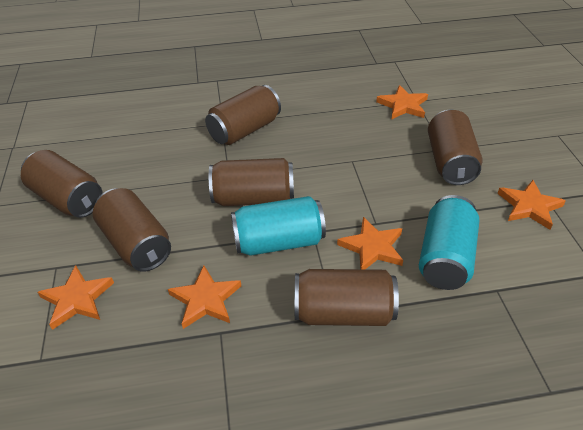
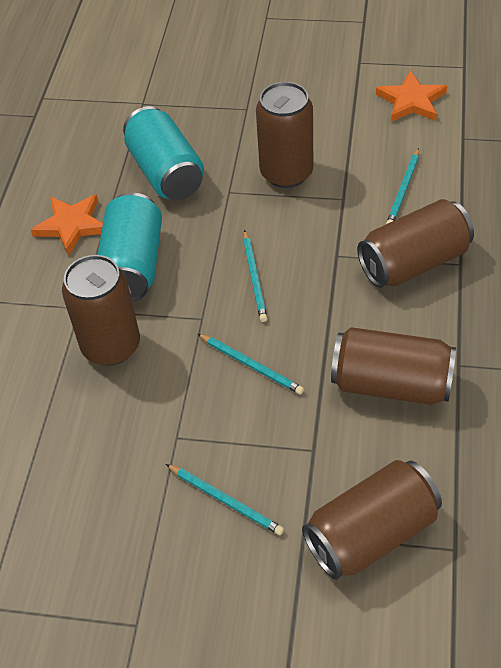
brown can: [21,150,103,218] [93,188,171,272] [205,85,281,145] [209,158,294,206] [295,269,399,326] [428,110,482,185] = 6 -> [62,255,140,366] [256,82,313,188] [302,460,442,580] [331,327,456,405] [357,199,474,288] = 5
orange star: [38,265,114,330] [168,265,241,329] [337,217,403,269] [376,85,428,120] [497,180,566,230] = 5 -> [31,194,103,255] [376,71,447,122] = 2
turquoise pencil: none = 0 -> [166,464,284,535] [198,334,304,395] [243,230,268,322] [386,148,419,224] = 4

